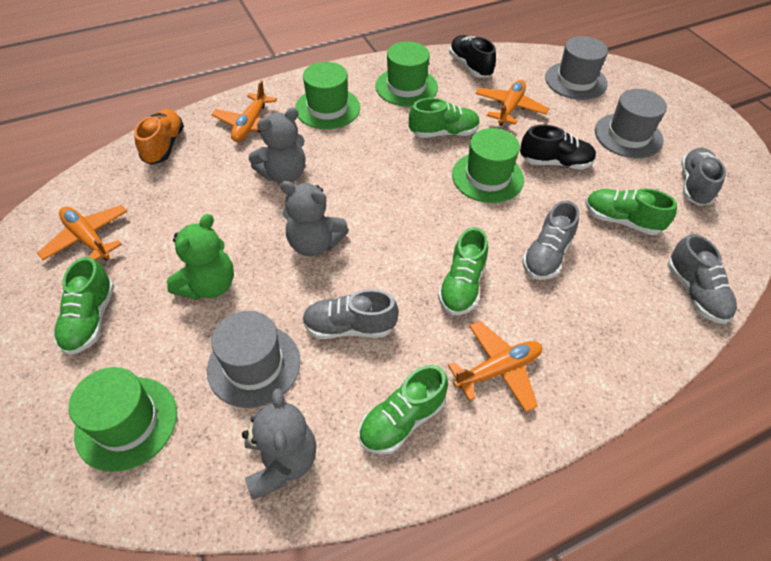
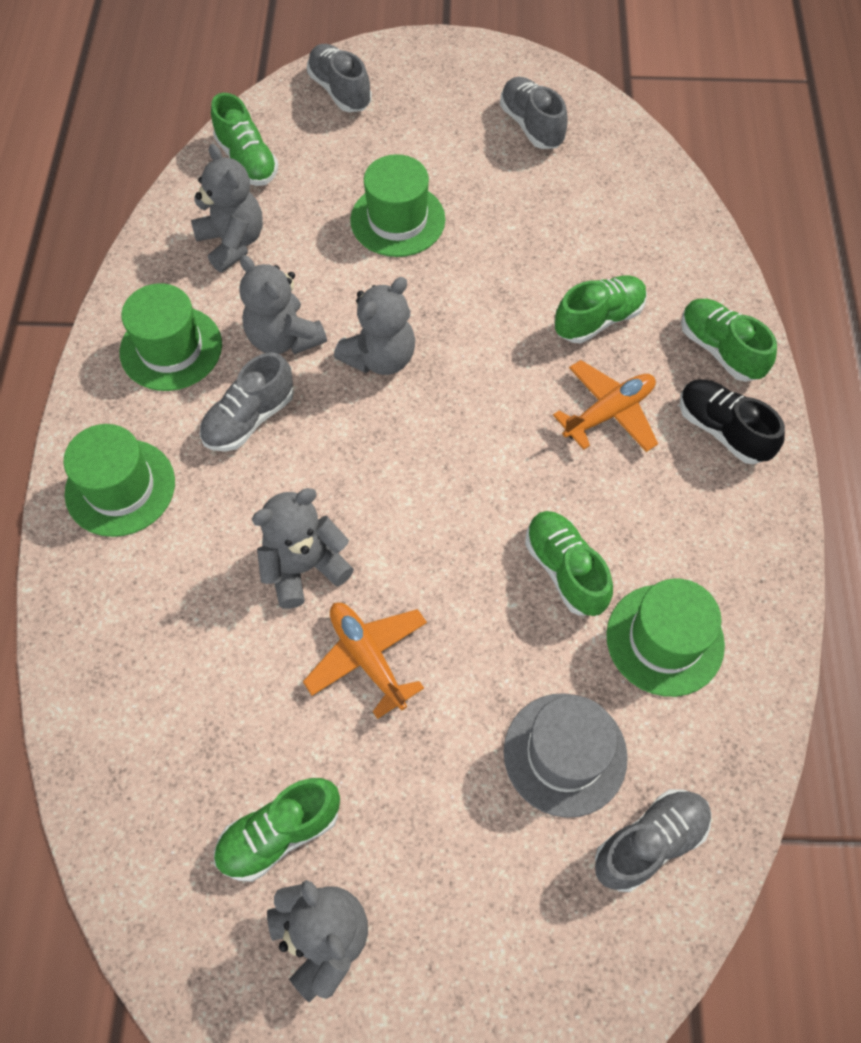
black shoe: [449,35,496,77] [520,125,596,170] = 2 -> [680,379,785,464] = 1
green teddy bear: [167,214,234,300] = 1 -> none = 0
grey hat: [207,311,300,408] [545,36,608,100] [595,89,667,158] = 3 -> [504,693,628,818] = 1
grey teddy bear: [242,388,316,500] [249,108,306,183] [280,181,349,256] = 3 -> [191,144,263,272] [240,255,327,354] [252,488,354,609] [267,880,368,1002] [334,277,415,375] = 5
orange plane: [37,205,127,260] [211,80,277,142] [448,321,542,412] [476,80,549,126] = 4 -> [303,603,427,719] [553,360,658,452] = 2
orange shoe: [134,109,184,165] = 1 -> none = 0

